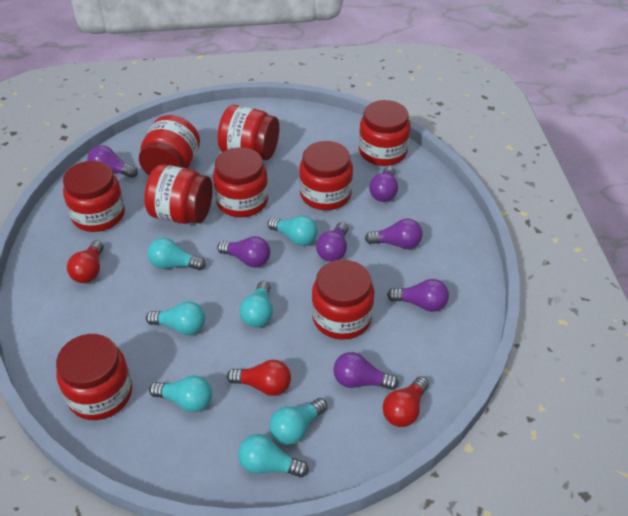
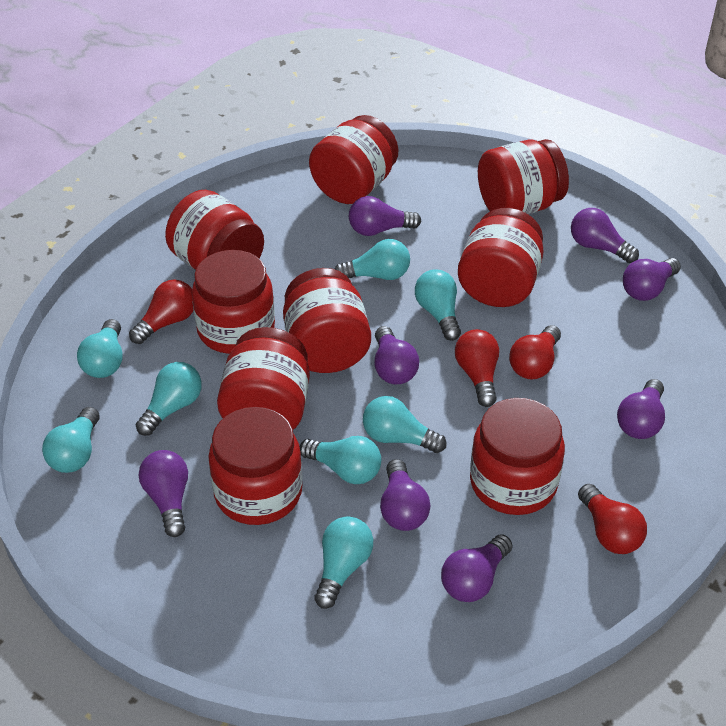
purple light bulb: [87,145,138,178] [217,236,270,267] [316,222,348,262] [333,352,399,390] [365,219,422,249] [369,166,398,202] [387,279,449,312] = 7 -> [139,450,188,537] [349,196,421,236] [374,326,419,385] [380,459,430,531] [441,534,512,602] [571,208,639,263] [617,379,665,439] [623,258,681,301] = 8
red light bulb: [67,240,104,283] [227,360,291,396] [382,376,429,427] = 3 -> [129,279,193,344] [455,329,499,407] [509,325,561,380] [578,484,647,554] = 4
turquoise light bulb: [146,301,205,335] [147,238,206,270] [149,375,212,412] [238,434,309,477] [239,281,273,327] [268,216,318,246] [269,398,327,445] = 7 -> [42,407,100,473] [77,319,122,378] [136,362,202,436] [300,436,381,484] [314,516,373,609] [335,239,410,280] [363,396,446,453] [415,270,461,341] = 8

